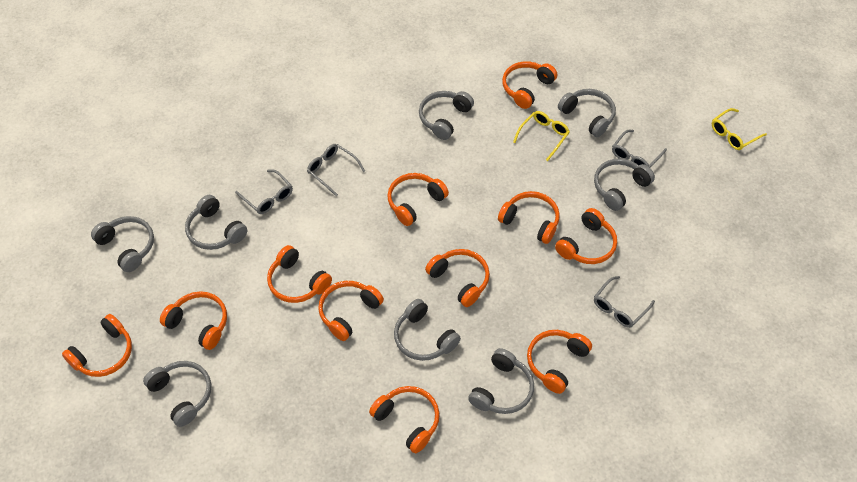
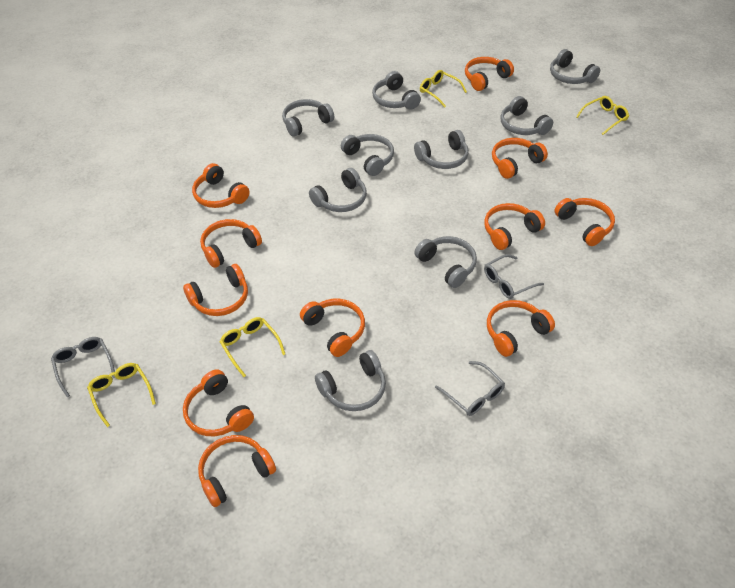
grey glasses: [235,169,293,214] [307,144,365,196] [594,276,655,328] [612,130,667,167] = 4 -> [51,337,115,398] [435,361,505,416] [484,254,544,299] = 3
grey headphones: [91,216,154,272] [143,361,211,427] [185,195,247,250] [394,299,461,361] [419,91,474,140] [468,348,534,414] [558,89,616,137] [594,158,655,211] = 8 -> [282,99,334,137] [309,168,367,212] [315,350,386,411] [341,134,394,176] [372,71,421,110] [414,130,469,169] [414,236,477,288] [500,96,553,135] [550,49,600,84] = 9
yellow glasses: [513,111,570,161] [712,108,767,150] = 2 -> [87,363,156,427] [219,317,285,377] [420,70,467,108] [576,96,629,135] = 4

